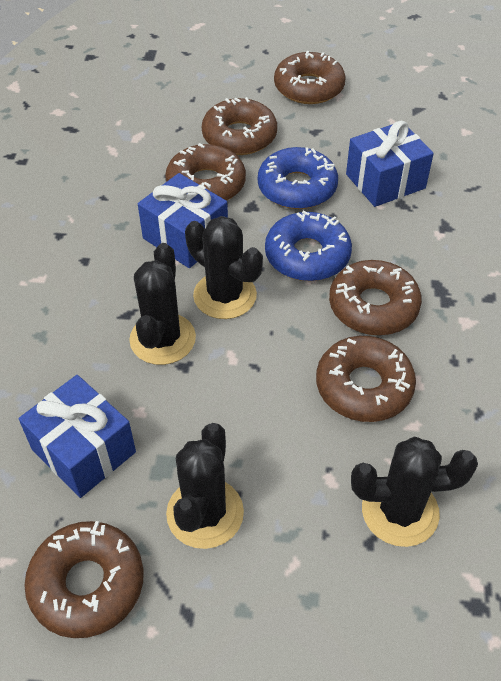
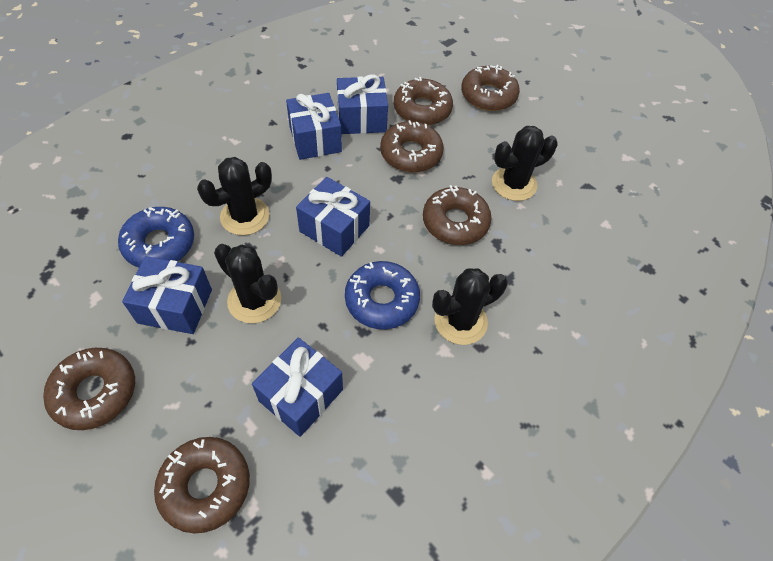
blue gift: [19,375,136,498] [138,173,228,268] [346,121,434,207] = 3 -> [122,256,212,334] [252,337,343,437] [286,93,342,160] [296,177,370,257] [337,74,388,134] = 5

